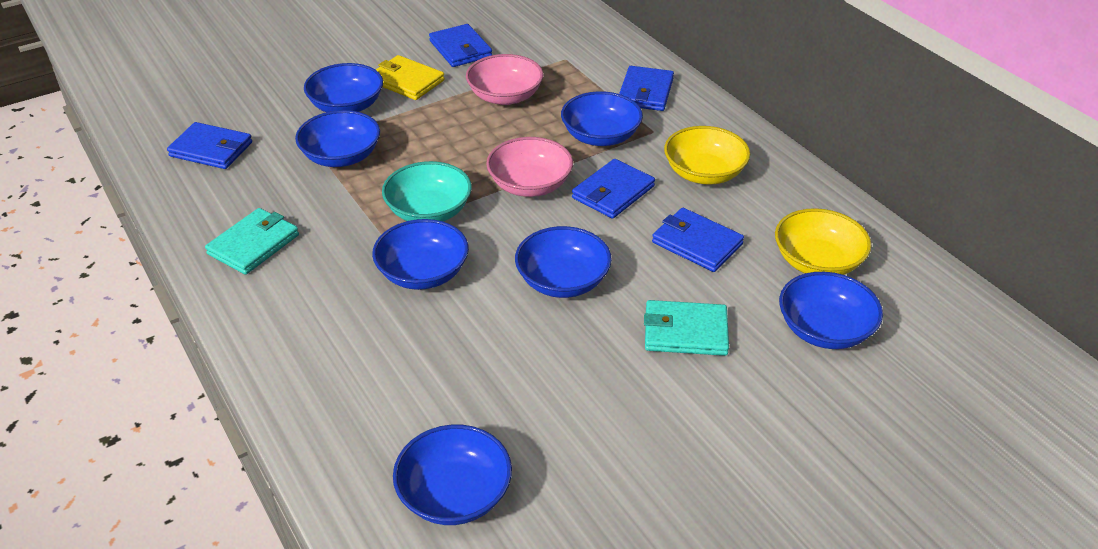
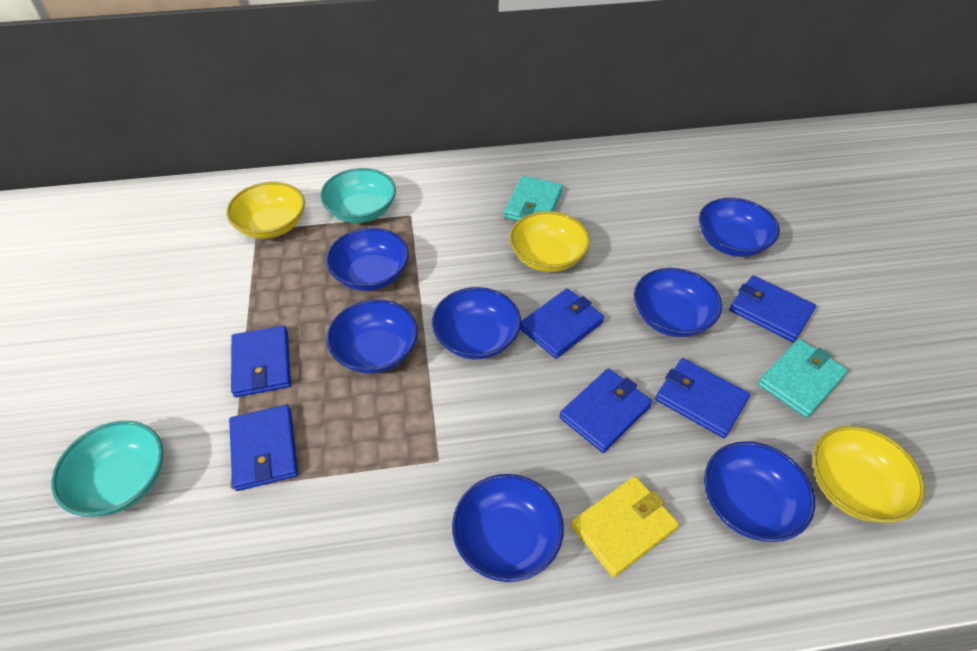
blue wallet: [167,122,252,169] [429,24,492,67] [572,159,655,219] [619,66,674,111] [652,208,744,272] = 5 -> [229,405,298,491] [231,325,291,397] [520,288,604,359] [559,368,652,453] [655,358,750,438] [729,275,816,342] = 6
pink bowl: [466,54,543,105] [486,137,573,197] = 2 -> none = 0
turquoise bowl: [382,161,472,221] = 1 -> [51,421,163,517] [320,168,396,223] = 2
yellow bowl: [664,126,750,184] [775,208,872,275] = 2 -> [226,182,305,239] [509,211,590,272] [812,426,925,523] = 3

